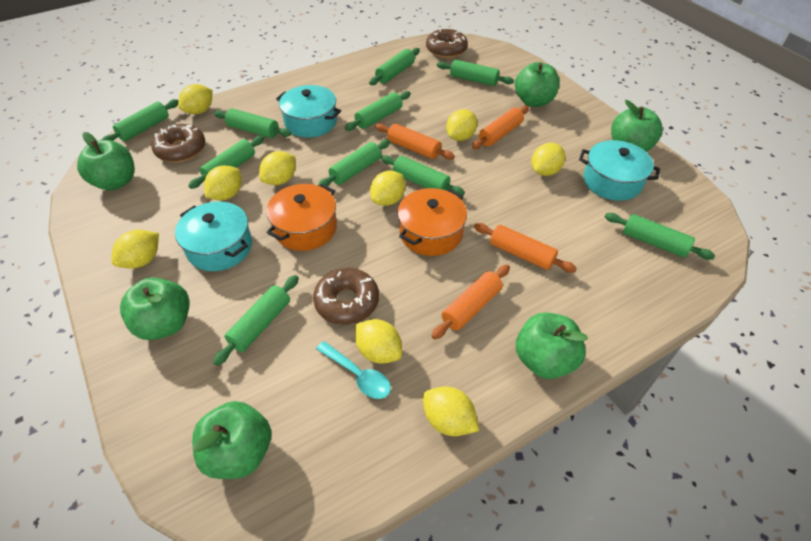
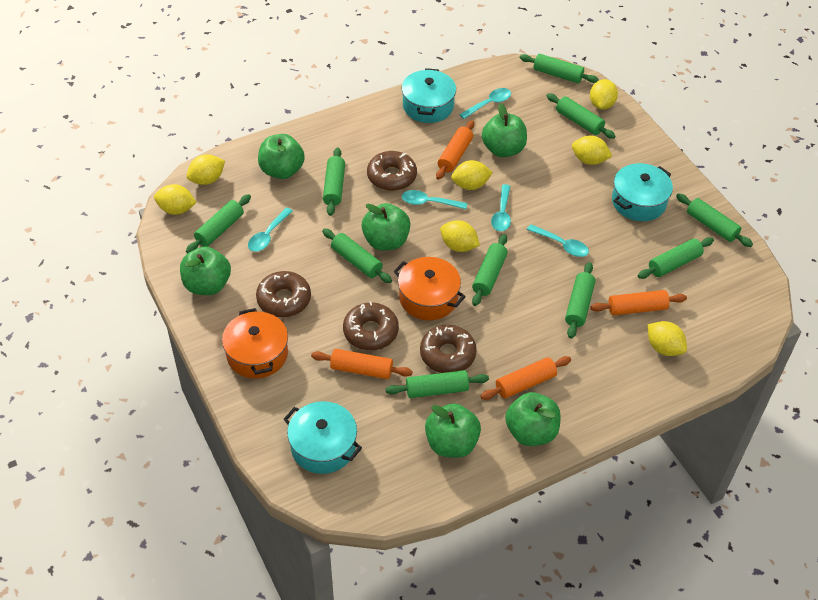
brown donut: [151,124,205,162] [313,268,379,325] [426,29,468,58] = 3 -> [256,271,311,317] [343,302,399,350] [367,151,417,191] [420,325,477,373] = 4
turquoise spoon: [316,341,391,399] = 1 -> [248,208,293,252] [402,190,467,209] [459,88,511,119] [491,184,511,231] [527,224,589,257] = 5
yellow lemon: [111,230,159,269] [178,84,212,114] [204,165,242,200] [259,151,296,185] [355,319,402,364] [370,171,405,206] [423,386,479,436] [446,109,477,141] [531,143,566,176] = 9 -> [154,184,197,215] [187,155,225,185] [440,220,480,252] [451,160,493,190] [572,136,612,165] [590,79,618,110] [647,321,687,356] = 7

